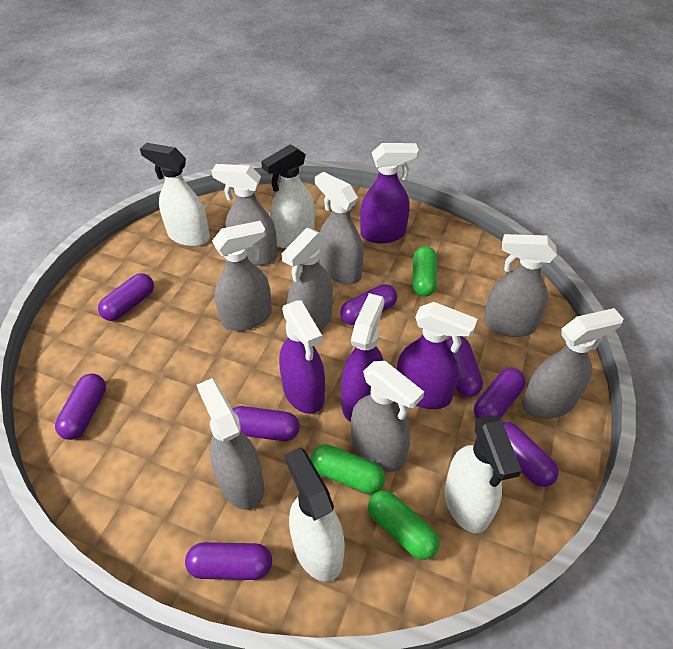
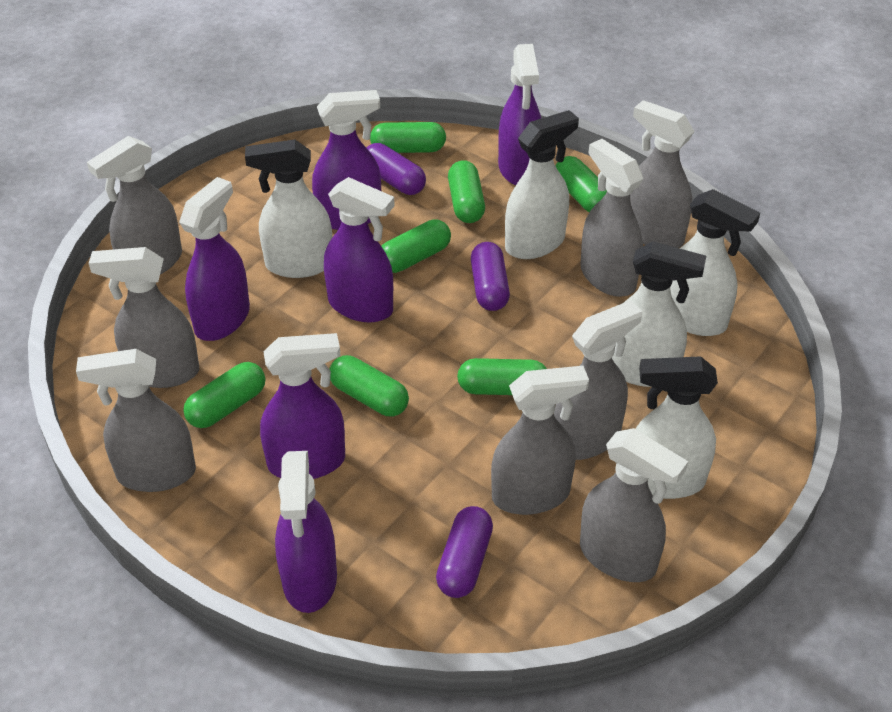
green capsule: [311,444,385,494] [368,490,440,560] [412,246,437,297] = 3 -> [183,362,265,428] [329,355,409,416] [370,122,446,153] [381,219,451,273] [448,160,485,223] [457,358,547,395] [556,156,607,212] = 7
purple capsule: [55,373,106,440] [98,273,154,321] [185,542,272,580] [232,406,300,441] [340,284,397,325] [446,336,483,397] [474,368,526,419] [503,422,559,487] = 8 -> [366,143,426,195] [436,506,493,598] [471,242,510,311] = 3
purple spray bottle: [279,300,325,414] [341,293,384,422] [360,143,419,243] [397,302,477,409] = 4 -> [179,177,250,341] [260,333,345,479] [275,451,337,613] [312,90,381,230] [324,177,395,322] [498,44,541,185] = 6
white spray bottle: [140,143,210,247] [261,144,315,248] [284,447,345,582] [445,415,522,533] = 4 -> [245,139,332,278] [505,110,579,259] [612,241,706,387] [636,357,718,499] [670,189,760,336] = 5

